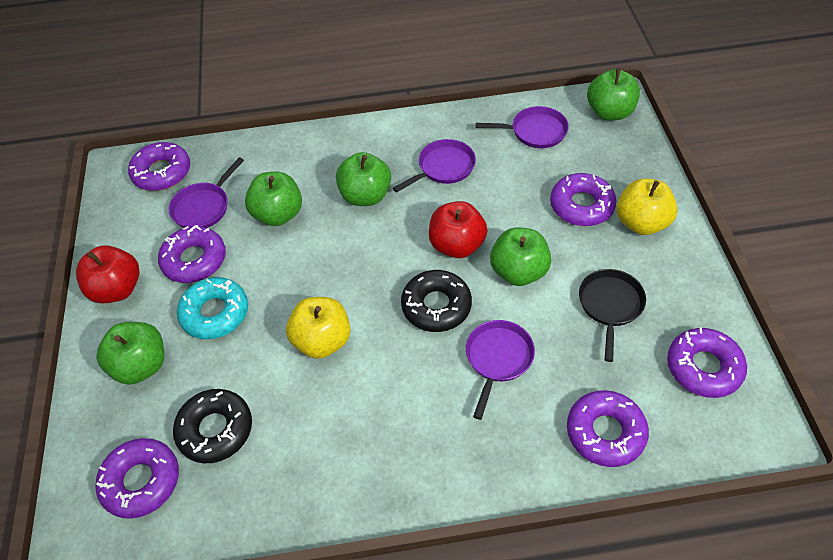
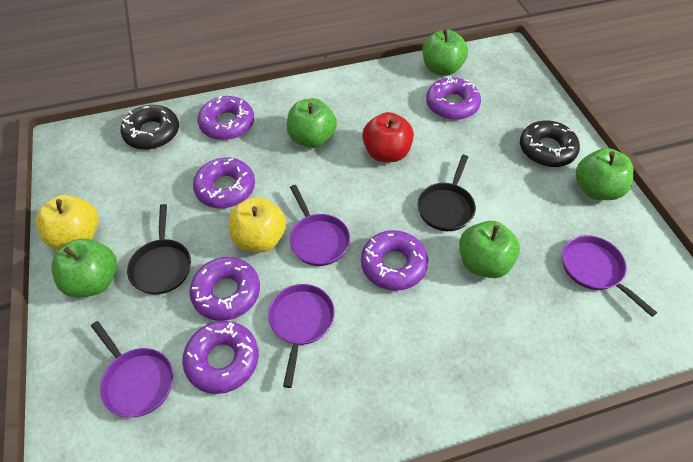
black pan: [579,269,646,362] = 1 -> [127,204,191,295] [417,155,476,231] = 2
red apple: [76,246,140,303] [429,201,487,258] = 2 -> [362,112,414,162] = 1
turquoise donut: [177,277,248,339] = 1 -> none = 0

